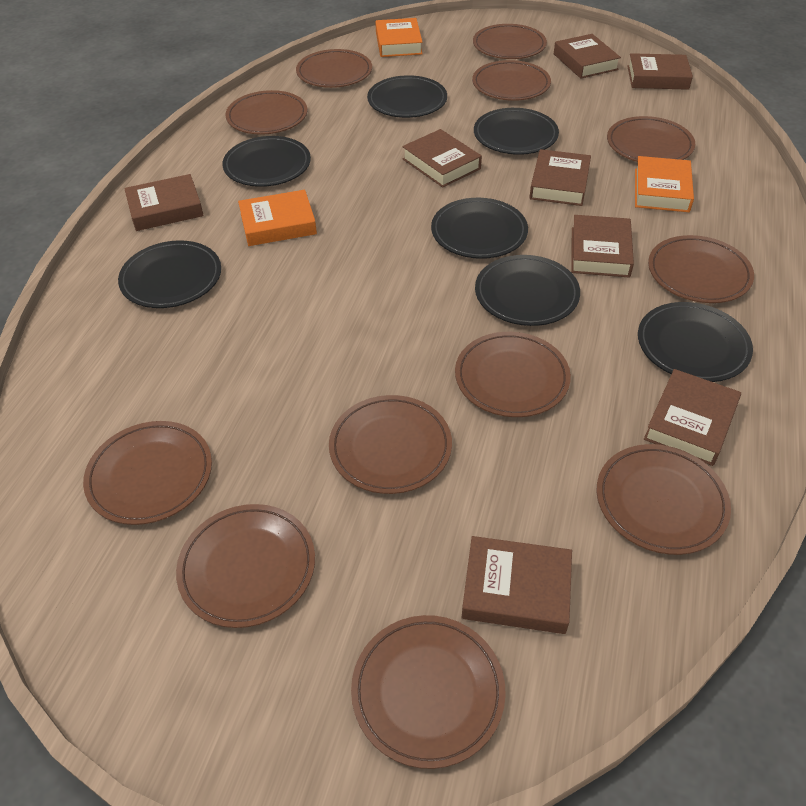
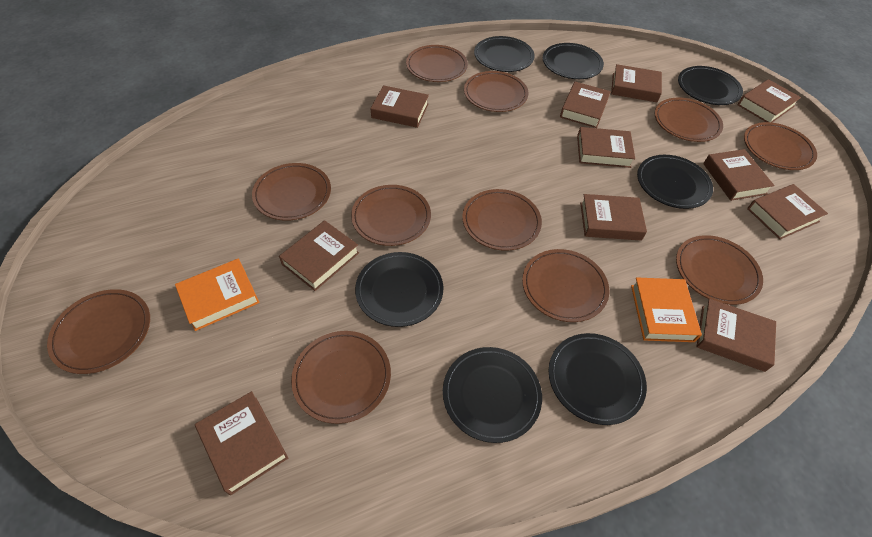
brown book: [124,174,204,231] [402,129,482,188] [462,536,572,634] [529,149,591,206] [554,34,621,79] [571,215,634,278] [627,53,693,90] [644,369,741,466] = 8 -> [195,391,288,495] [279,220,359,291] [370,85,429,128] [560,82,611,128] [577,127,635,168] [580,194,647,240] [611,64,662,102] [696,299,776,372] [703,149,775,201] [737,79,801,123] [747,184,828,239] = 11
brown plate: [83,421,212,525] [176,504,315,628] [225,90,307,135] [296,49,372,88] [329,395,452,494] [351,615,506,769] [455,332,571,417] [472,60,551,101] [473,24,547,59] [597,444,731,555] [607,116,695,162] [648,235,754,303] = 12 -> [47,289,150,374] [252,163,331,221] [291,331,391,424] [351,185,431,246] [406,45,468,82] [462,189,542,251] [464,71,528,112] [522,249,609,322] [655,97,723,142] [676,235,763,305] [744,122,817,170] = 11
orange book: [238,190,317,246] [375,18,422,57] [635,156,694,212] = 3 -> [175,258,259,331] [631,277,702,342] = 2

